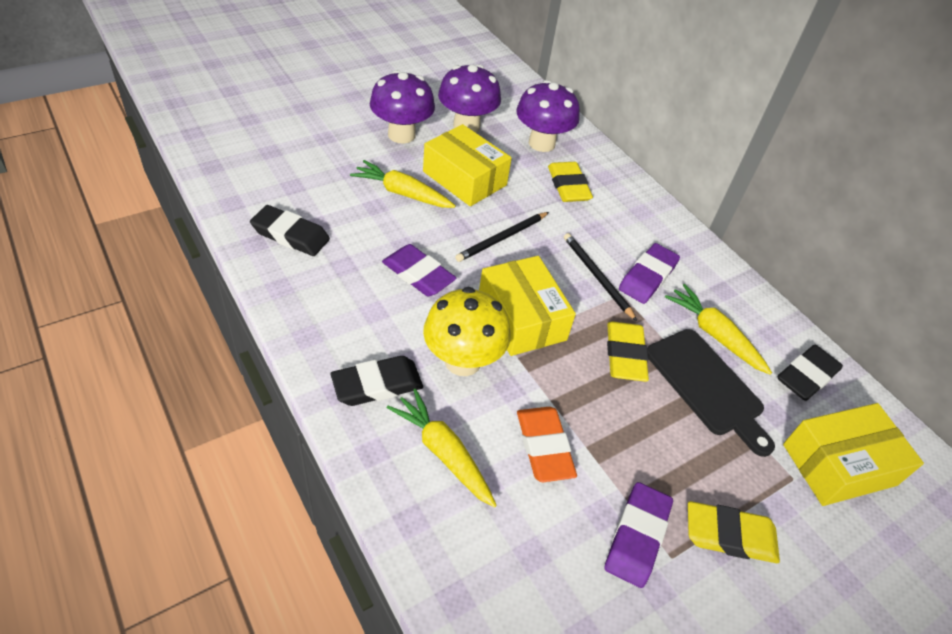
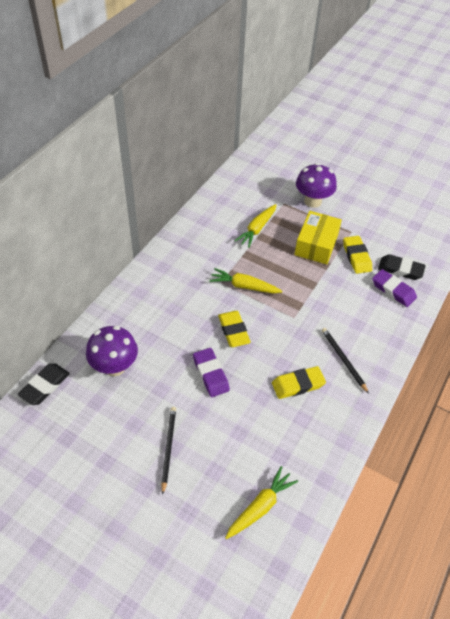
black cutting board: [647,329,775,457] = 1 -> none = 0
black eraser: [250,205,330,256] [331,356,423,406] [777,345,843,401] = 3 -> [18,363,70,405] [378,254,426,280] = 2
orange eraser: [517,407,577,482] = 1 -> none = 0
purple eraser: [382,244,456,296] [604,482,673,588] [619,243,680,304] = 3 -> [193,348,230,397] [372,269,417,307] = 2
purple mushroom: [370,70,435,144] [438,64,501,133] [516,80,580,152] = 3 -> [86,326,138,376] [296,163,337,208] = 2
yellow box: [423,124,512,206] [479,256,576,356] [783,403,924,506] = 3 -> [294,211,342,264] = 1
yellow mushroom: [423,287,511,376] = 1 -> none = 0

